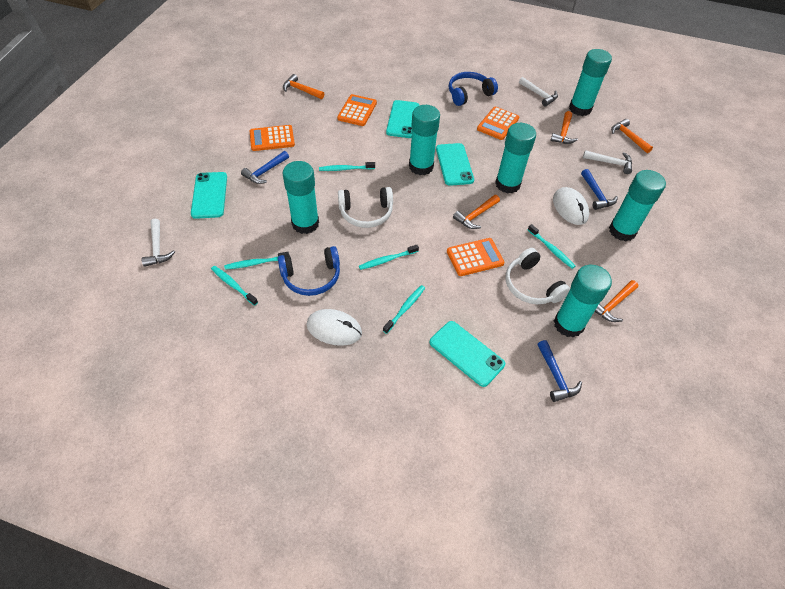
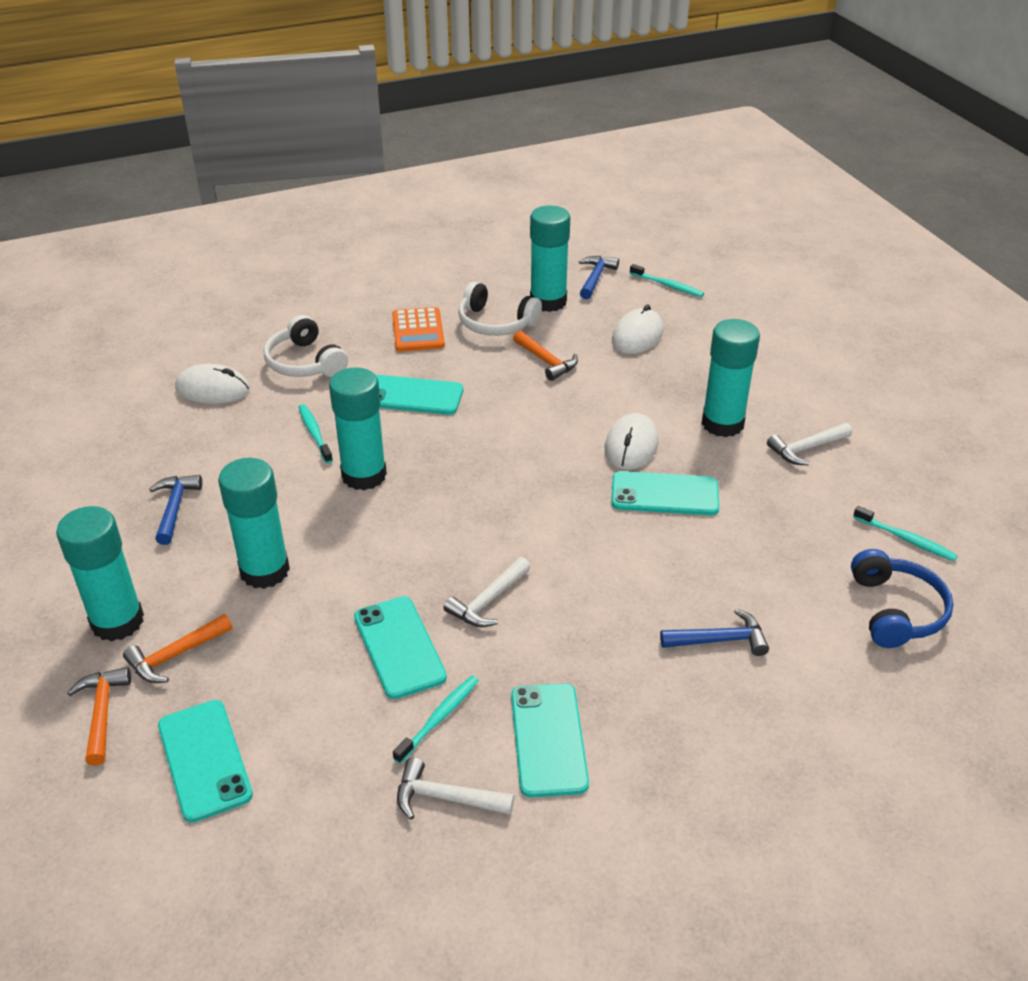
blue headphones: [278,246,340,296] [449,72,498,106] = 2 -> [851,549,953,648] = 1
orange calculator: [250,125,295,151] [337,94,377,126] [447,238,504,276] [477,107,519,140] = 4 -> [392,307,445,352] = 1
orange hammer: [283,74,324,99] [453,195,500,229] [550,111,578,144] [594,280,638,322] [611,119,653,153] = 5 -> [67,667,131,766] [123,614,233,683] [513,330,578,381] = 3
turquoise glue stick: [283,161,319,234] [409,105,440,175] [495,123,536,193] [554,265,612,338] [569,49,612,116] [609,170,666,241] = 6 -> [56,506,144,642] [218,458,290,589] [329,367,387,491] [530,206,570,312] [702,319,760,437] = 5
turquoise phone: [191,172,227,219] [386,100,419,138] [430,321,505,387] [436,143,474,186] = 4 -> [158,700,253,823] [354,596,447,699] [376,375,463,415] [511,683,589,797] [611,471,719,515] = 5
turquoise toothbrush: [211,266,258,306] [224,252,289,270] [319,162,375,171] [359,245,419,270] [383,285,425,334] [528,224,575,269] = 6 -> [299,404,333,463] [393,676,479,764] [630,264,704,297] [853,506,958,561] = 4
white mouse: [307,309,362,346] [553,187,589,225] = 2 -> [175,364,250,404] [605,413,659,470] [612,305,663,354] = 3

